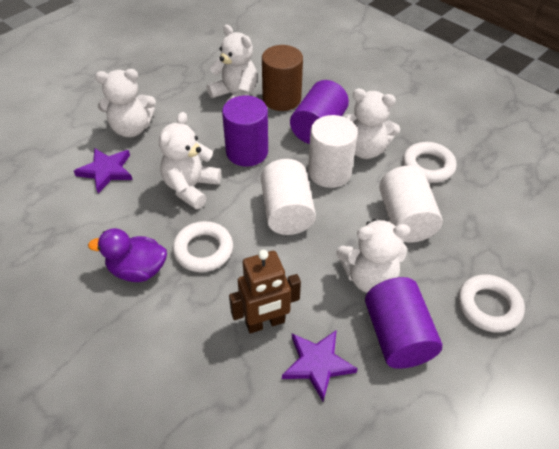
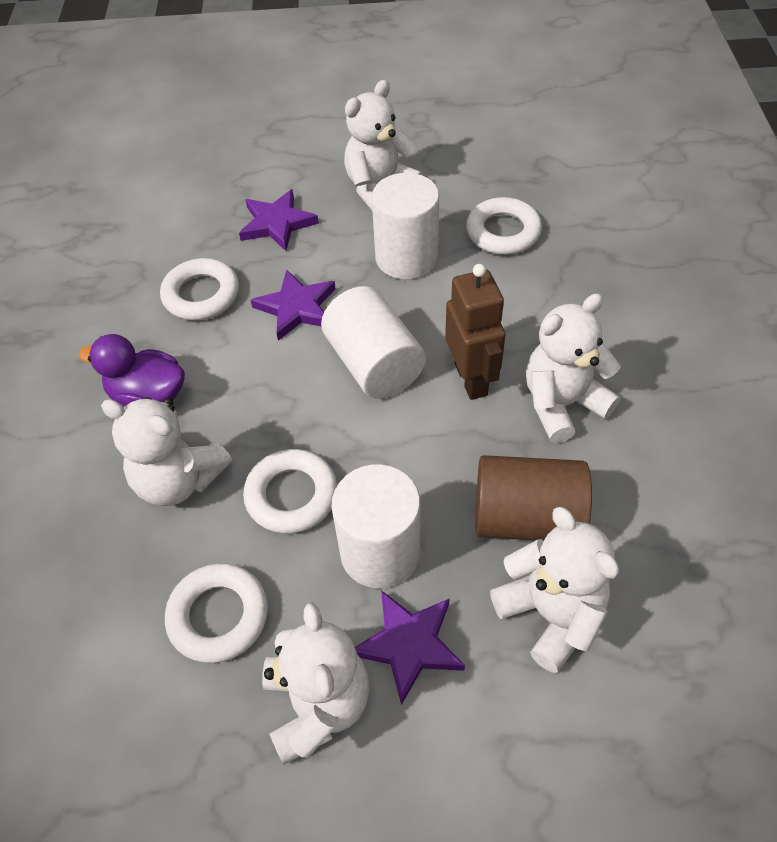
purple cylinder: [222,96,268,167] [290,80,349,144] [365,277,442,369] = 3 -> none = 0
purple star: [74,148,133,193] [282,331,358,401] = 2 -> [239,189,319,251] [251,269,336,341] [355,590,465,705] = 3
white ring: [173,221,233,272] [403,142,457,183] [458,274,525,333] = 3 -> [160,258,239,321] [165,563,268,663] [243,449,338,534] [466,197,542,255] = 4

